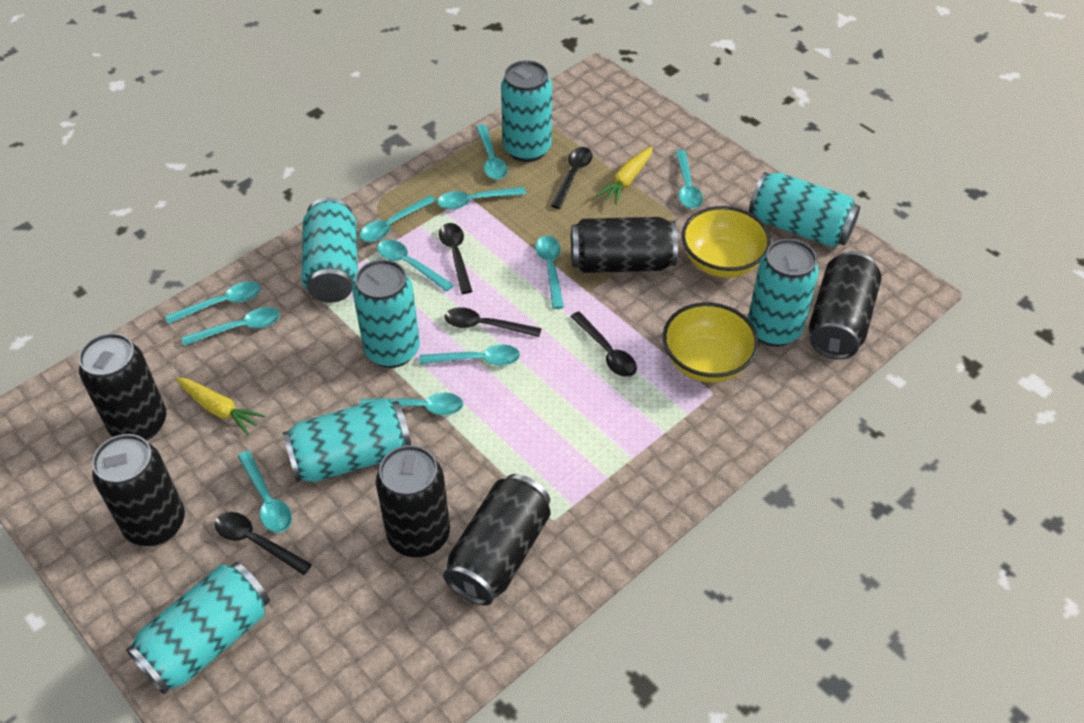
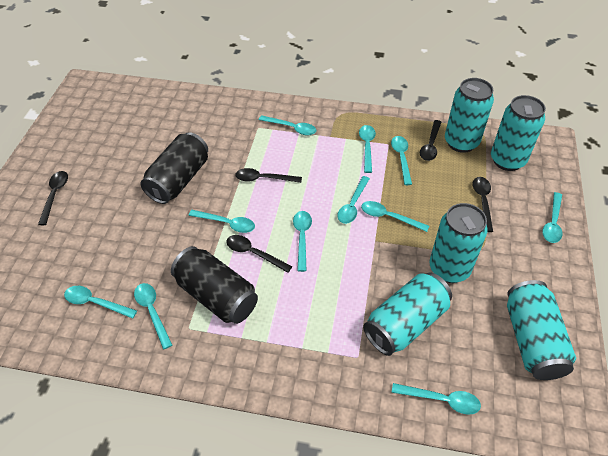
black can: [79,333,166,441] [92,434,185,546] [376,445,450,557] [443,474,551,606] [571,217,678,273] [809,251,881,359] = 6 -> [140,132,208,204] [171,246,258,324] = 2
turquoise can: [126,562,270,694] [282,398,411,482] [302,198,358,303] [353,259,420,368] [501,60,552,162] [748,239,819,347] [749,172,860,247] = 7 -> [363,272,452,356] [429,203,488,283] [445,78,494,153] [491,95,546,171] [507,280,576,380] = 5
yellow bowl: [663,302,759,383] [682,206,771,278] = 2 -> none = 0
yellow carrot: [176,378,265,435] [596,147,653,204] = 2 -> none = 0

